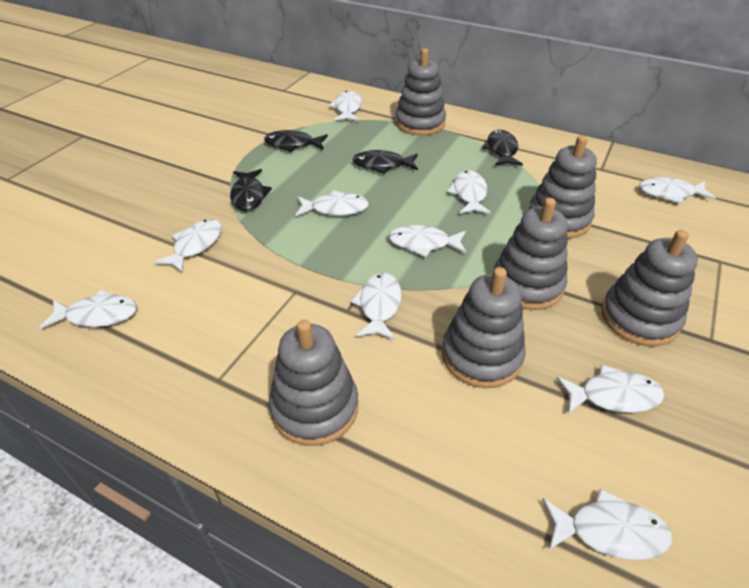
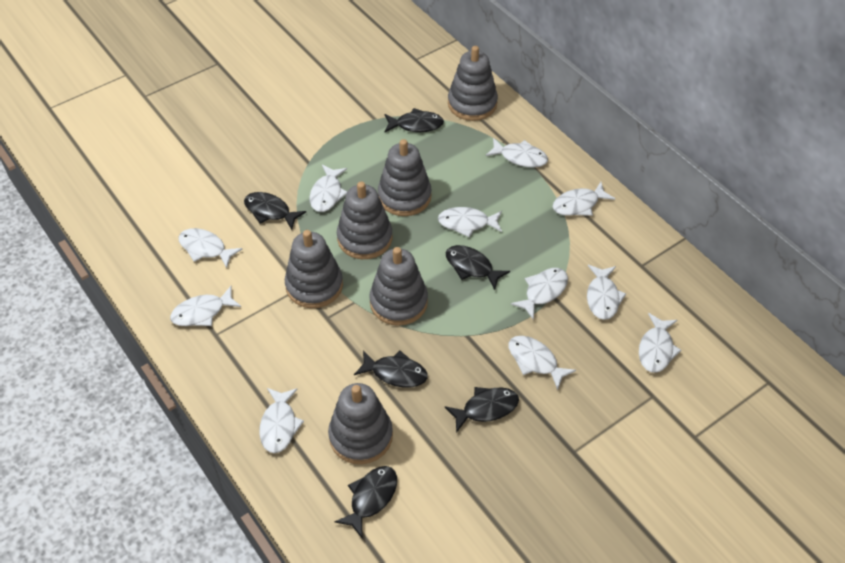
black fish: [230,169,272,211] [264,130,328,152] [352,150,418,174] [482,130,523,166] = 4 -> [244,192,306,230] [334,466,397,538] [354,350,428,388] [384,108,444,132] [444,387,519,433] [446,245,510,290] = 6
white fish: [40,290,137,329] [154,219,222,273] [296,190,369,216] [329,91,362,121] [350,272,402,340] [388,225,466,257] [447,170,491,214] [542,488,672,560] [556,365,664,414] [639,177,716,204] = 10 -> [170,286,241,326] [178,228,242,268] [259,388,304,453] [309,165,347,212] [438,207,502,237] [485,138,548,167] [509,336,576,390] [511,268,568,320] [552,182,615,216] [587,265,626,320] [639,313,681,373] = 11

